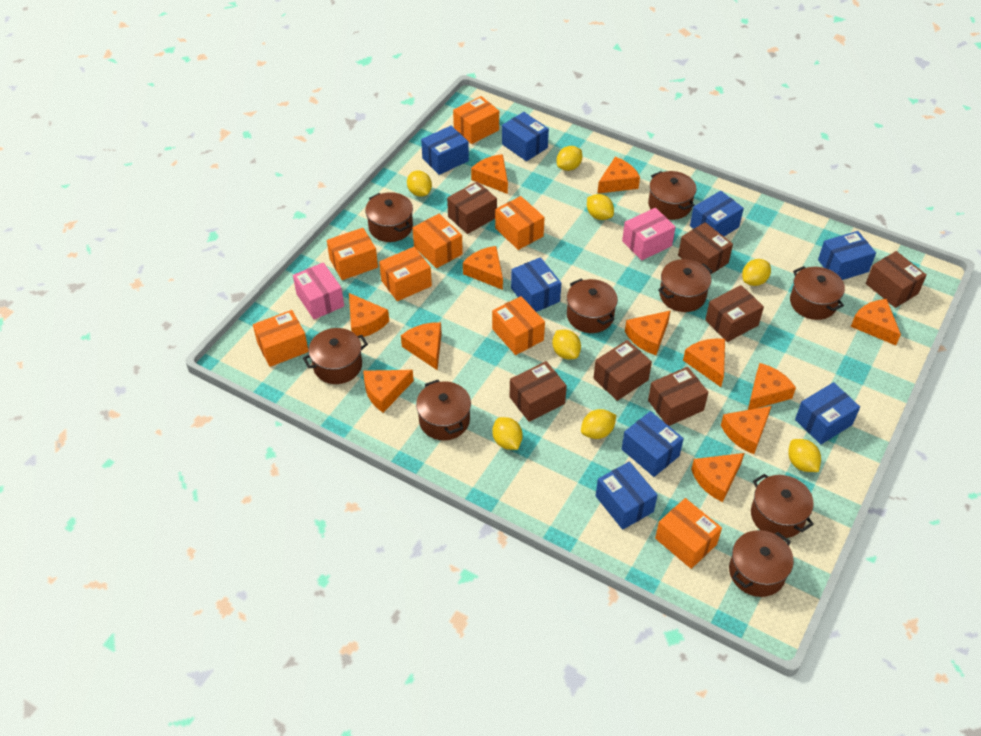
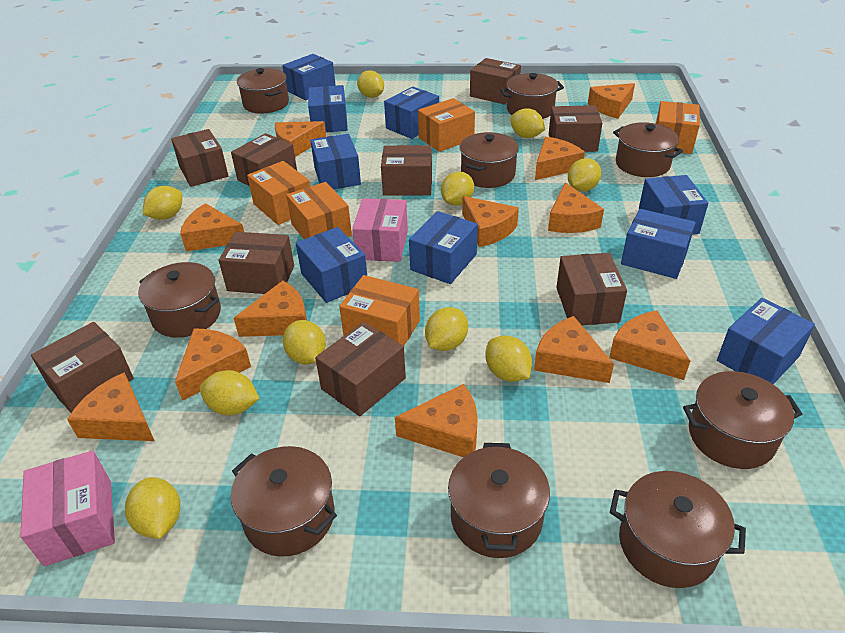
blue box: [421,126,469,175] [502,112,549,161] [511,257,561,312] [596,461,658,530] [622,411,684,477] [690,191,744,236] [795,382,860,444] [818,231,876,280] = 8 -> [282,54,336,100] [296,227,367,303] [308,85,348,132] [310,134,361,189] [384,87,439,139] [409,211,478,284] [621,209,696,279] [639,175,708,235] [717,298,815,384] = 9
brown box: [447,182,497,234] [510,361,567,422] [593,340,652,401] [648,367,708,426] [678,222,733,275] [705,285,764,342] [866,251,927,308] = 7 -> [31,322,134,413] [171,129,228,187] [219,232,294,294] [231,133,297,186] [315,322,406,416] [381,145,432,196] [470,58,521,105] [549,105,602,152] [556,253,627,325] = 9
orange box: [253,310,309,367] [327,228,378,280] [379,247,432,301] [413,214,463,268] [453,96,499,144] [492,296,545,355] [495,196,545,250] [655,498,722,569] = 8 -> [247,161,310,225] [286,182,352,239] [339,275,420,346] [418,98,475,152] [656,101,700,154] = 5
yellow lemon: [407,171,432,197] [492,417,523,450] [552,330,581,360] [557,146,583,171] [581,409,616,439] [587,194,614,220] [742,259,771,286] [788,439,821,472] = 8 -> [125,477,180,539] [143,186,182,220] [199,370,260,416] [283,320,326,365] [357,70,384,98] [425,307,468,351] [441,171,474,206] [485,336,532,382] [510,108,545,138] [568,158,601,192] = 10

